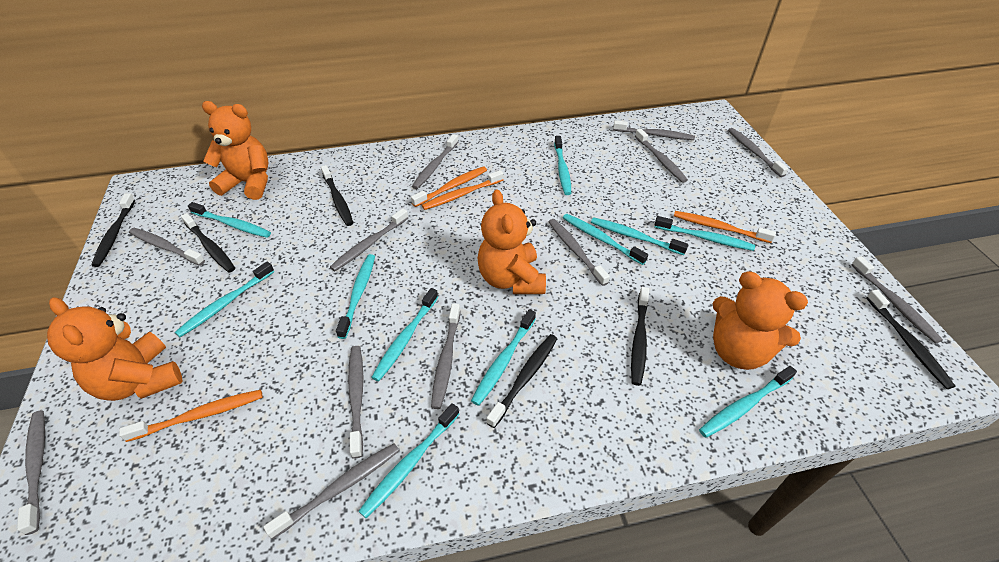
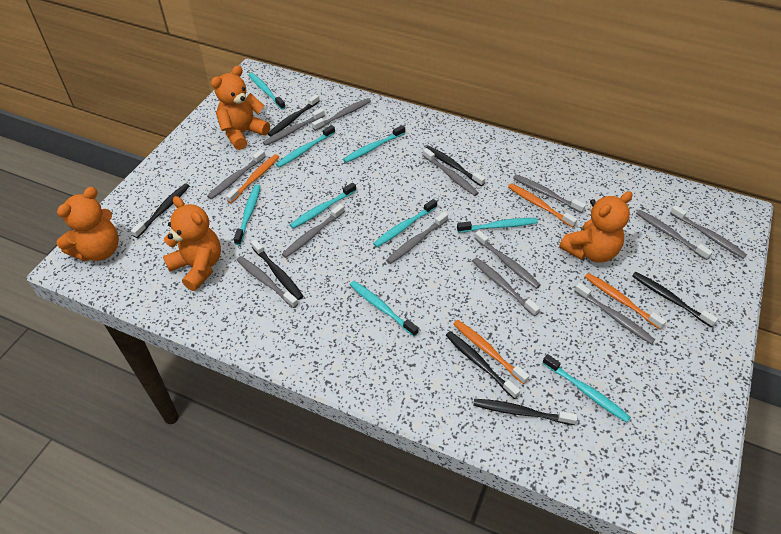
black toothbrush: [91,193,135,267] [181,213,235,273] [321,165,353,226] [486,334,557,428] [631,287,649,386] [866,290,955,389] = 6 -> [131,184,189,238] [251,239,303,300] [268,94,320,137] [426,146,485,186] [446,331,520,399] [473,399,577,425] [632,272,718,327] = 7
grey toothbrush: [17,410,45,535] [129,228,205,266] [264,443,399,539] [330,208,408,271] [348,346,363,458] [412,134,458,189] [431,303,461,409] [549,219,610,286] [613,120,695,140] [635,129,688,183] [728,128,789,177] [851,256,943,344] = 12 -> [207,150,266,199] [237,256,298,308] [263,108,325,146] [282,204,345,258] [312,98,371,131] [386,212,448,264] [423,148,479,196] [472,257,540,316] [474,230,541,289] [513,175,586,213] [574,283,655,344] [636,210,713,260] [670,205,747,259] = 13
turquoise toothbrush: [175,262,274,337] [188,202,271,238] [336,254,375,339] [358,403,459,518] [371,288,438,381] [471,309,536,406] [554,136,571,195] [563,214,648,265] [591,217,688,255] [654,216,755,251] [699,366,797,438] = 11 -> [234,185,261,245] [248,73,286,110] [276,125,335,168] [290,182,356,229] [343,125,405,163] [350,281,419,337] [373,199,437,247] [457,218,538,233] [543,354,631,423] = 9

